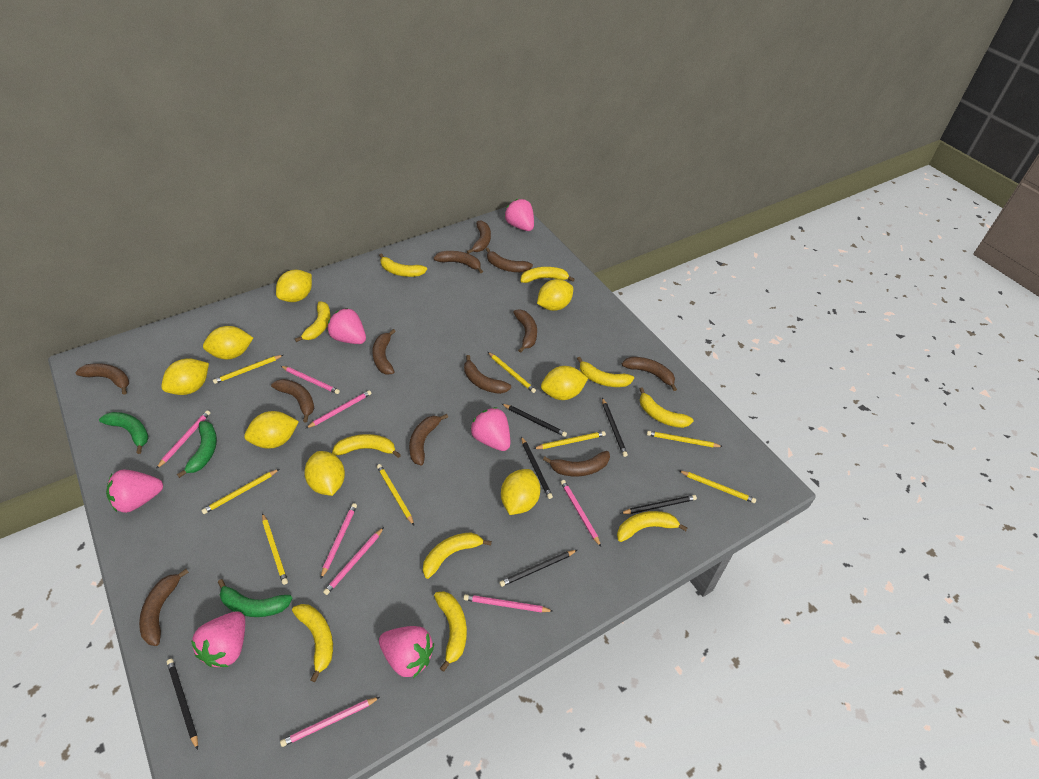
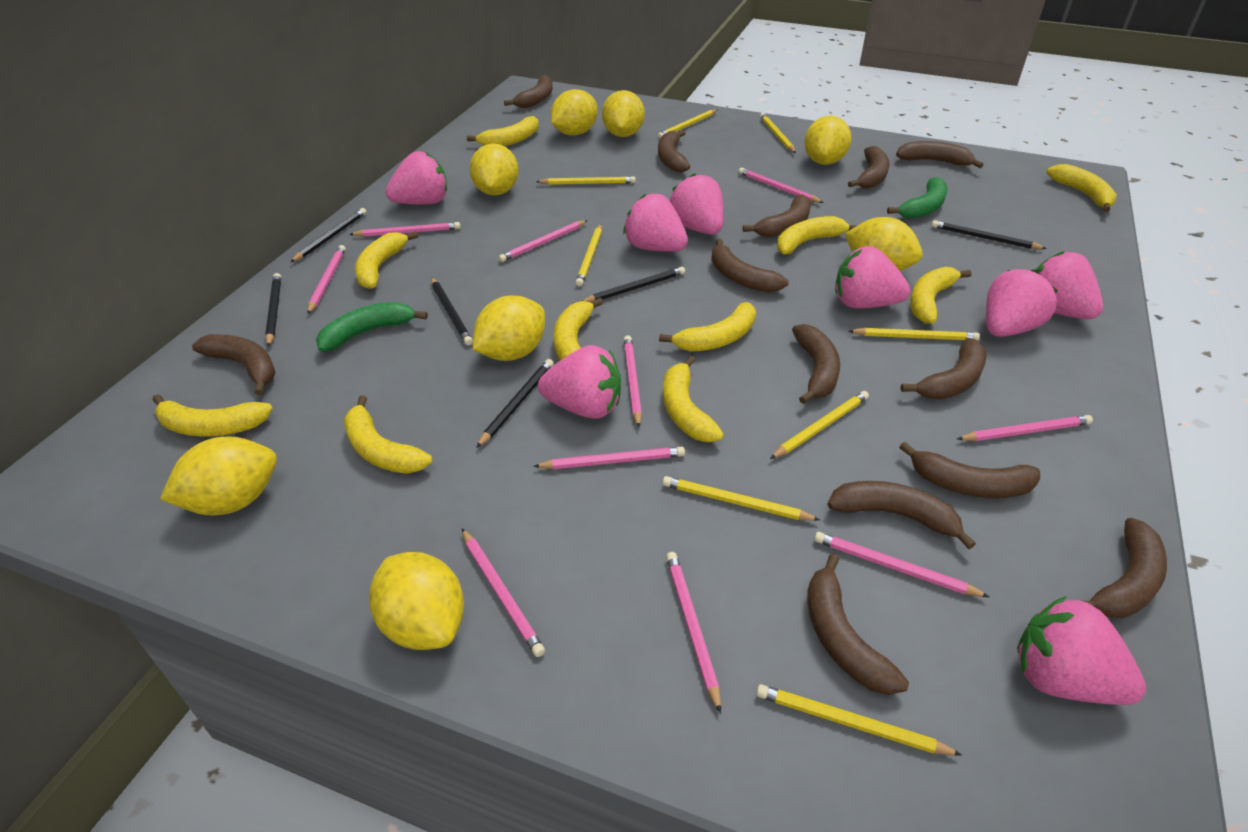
brown banana: [75,363,129,394] [139,569,189,646] [271,379,314,422] [372,329,396,375] [409,414,448,465] [434,251,483,273] [464,355,511,394] [467,221,491,254] [486,248,533,272] [513,309,537,353] [543,451,610,476] [622,357,677,391] = 12 -> [192,334,276,395] [504,75,553,108] [658,130,690,172] [711,239,789,293] [743,194,811,237] [792,324,840,404] [808,554,909,695] [827,481,976,549] [848,146,890,188] [896,141,983,168] [900,442,1040,498] [901,338,987,399] [1083,518,1167,618] = 13
green banana: [99,412,149,454] [177,421,217,478] [218,579,292,617] = 3 -> [316,302,428,352] [887,177,947,219] = 2
pink pencil: [156,410,210,469] [280,697,380,747] [281,366,340,394] [305,390,372,429] [321,503,357,578] [323,527,384,595] [464,594,553,612] [561,480,601,547] = 8 -> [307,245,346,314] [349,222,460,237] [462,529,545,657] [499,220,588,262] [533,447,685,469] [624,335,642,427] [666,552,721,713] [738,168,824,203] [814,532,989,597] [957,415,1093,441] = 10
pink strawberry: [106,470,163,513] [191,611,245,667] [328,308,366,344] [379,626,434,678] [470,407,510,451] [505,199,534,231] = 6 -> [385,151,447,205] [538,345,621,419] [623,194,688,252] [670,173,724,235] [835,246,910,308] [986,269,1058,337] [1017,596,1146,705] [1036,251,1103,319] = 8

